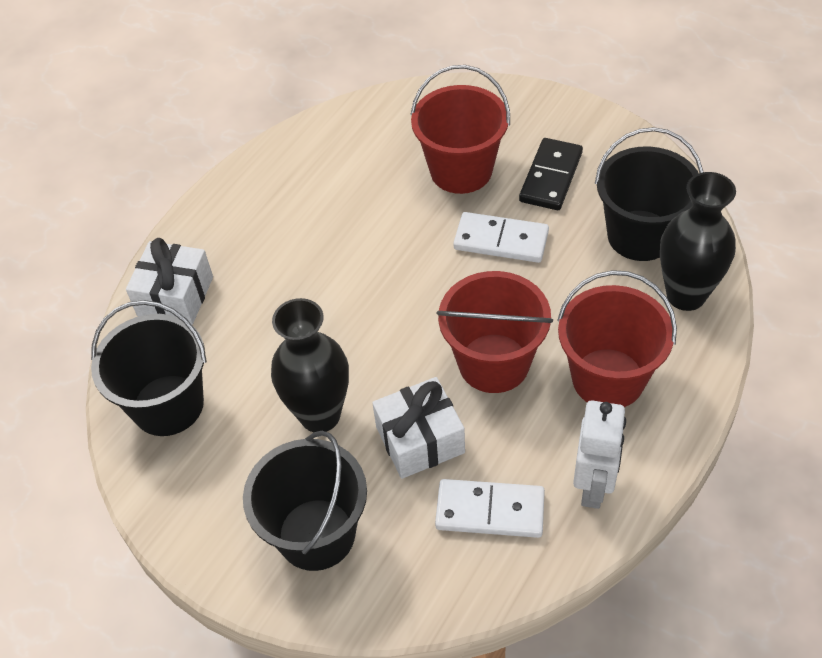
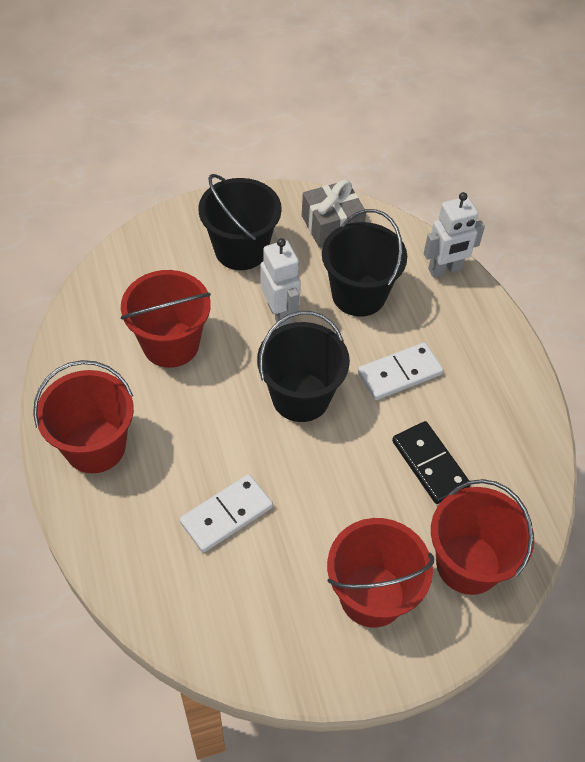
black vase: [271,298,349,432] [660,172,736,311] = 2 -> none = 0
grey gift: none = 0 -> [302,180,366,248] = 1
red bucket: [410,65,510,194] [437,271,553,393] [557,270,677,407] = 3 -> [33,360,134,473] [121,270,211,368] [327,518,434,628] [431,479,534,595] = 4
white gift: [126,238,213,325] [372,377,465,479] = 2 -> none = 0
white robot: [573,400,626,509] = 1 -> [261,238,301,327] [424,192,485,277] = 2

